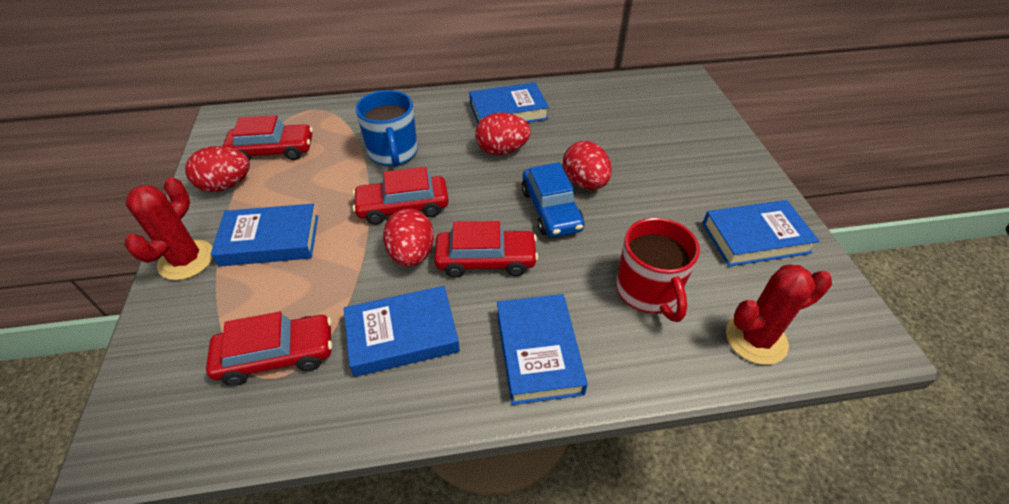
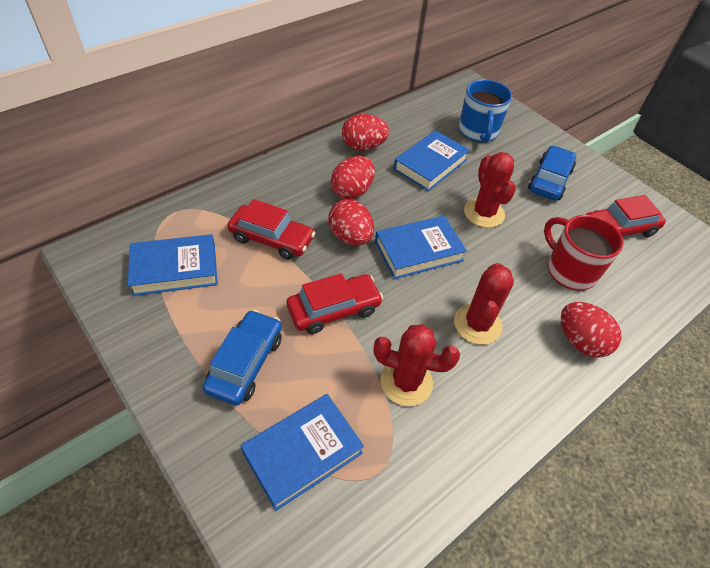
blue book: [211,204,318,267] [344,286,460,377] [469,82,549,124] [497,294,588,405] [702,200,820,267] = 5 -> [128,234,218,296] [241,394,364,511] [375,216,467,279] [393,130,470,191] = 4
blue car: [522,163,585,237] = 1 -> [203,310,282,406] [528,145,576,200] = 2
red cactus: [125,177,213,280] [726,264,832,365] = 2 -> [373,324,460,406] [454,263,514,345] [464,152,516,228] = 3
red car: [206,312,332,386] [223,115,313,161] [353,167,449,224] [434,221,538,278] = 4 -> [227,199,315,260] [286,273,383,334] [586,195,666,237] = 3

